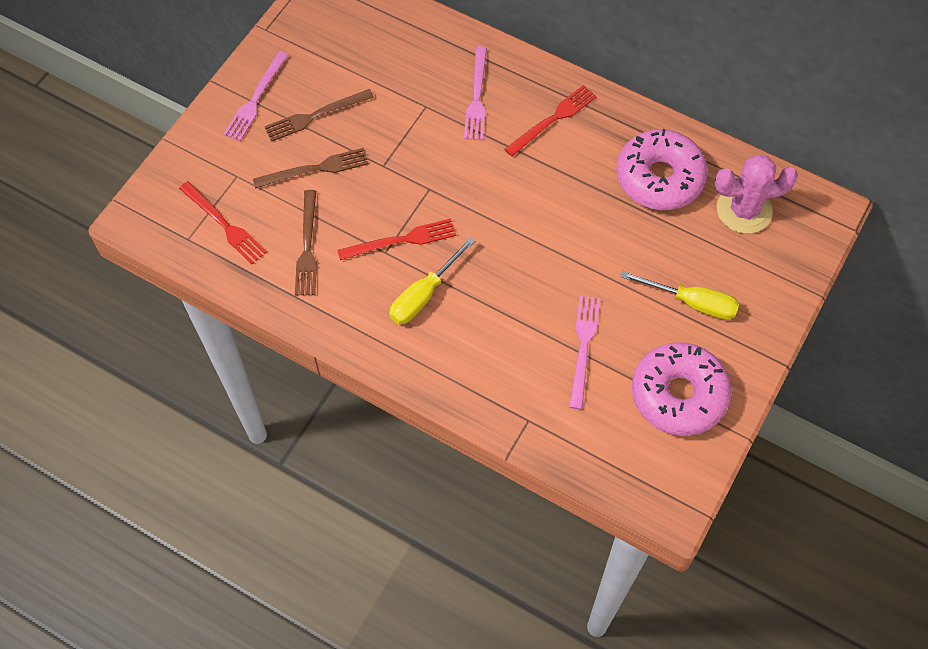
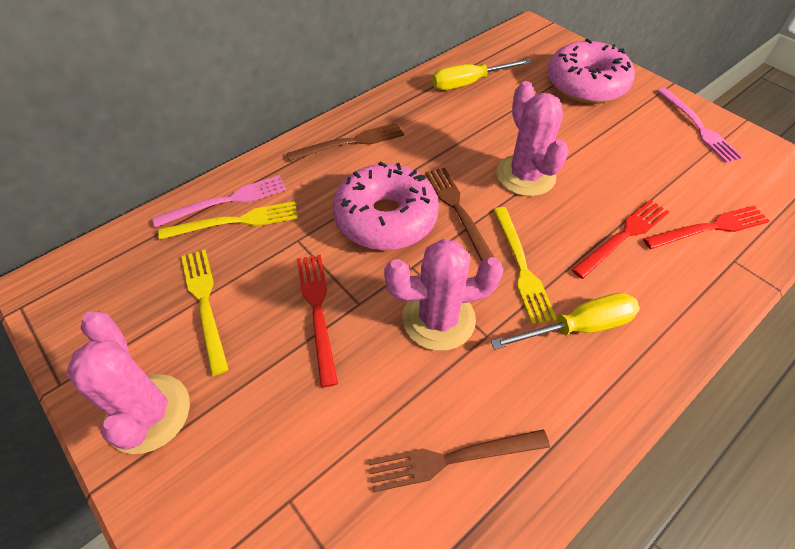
pink cactus: [715,155,798,234] = 1 -> [66,311,190,454] [384,239,503,351] [496,81,569,196] = 3
pink fork: [223,51,288,141] [464,46,487,140] [569,296,600,409] = 3 -> [152,175,286,227] [657,88,743,163] = 2
yellow fork: none = 0 -> [158,201,298,240] [181,250,229,376] [493,207,557,324] = 3

